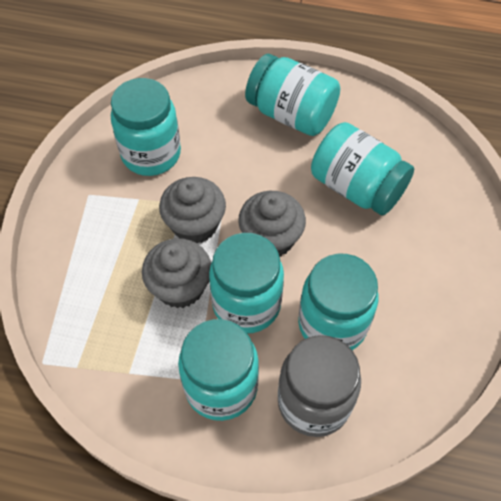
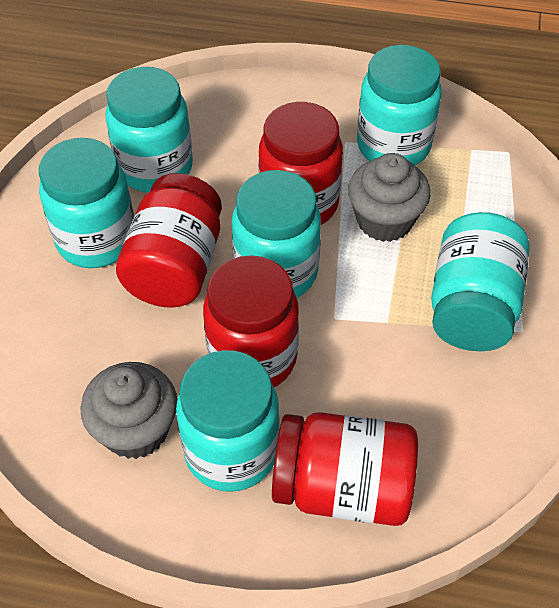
grey cupcake: [142,238,211,308] [159,177,226,243] [238,191,306,257] = 3 -> [80,362,177,459] [348,153,431,242] = 2
grey jar: [278,335,361,437] = 1 -> none = 0
red jar: none = 0 -> [116,173,222,308] [203,255,299,387] [259,102,343,225] [272,412,418,526] = 4

